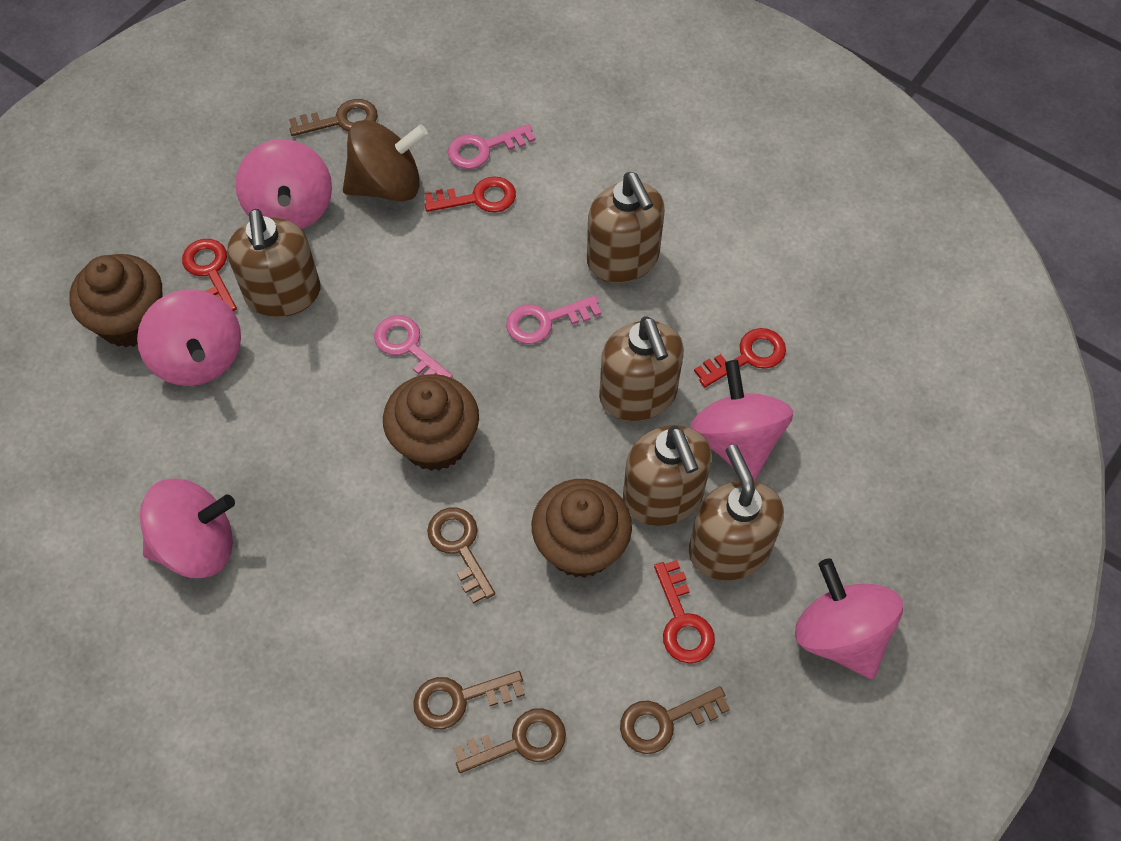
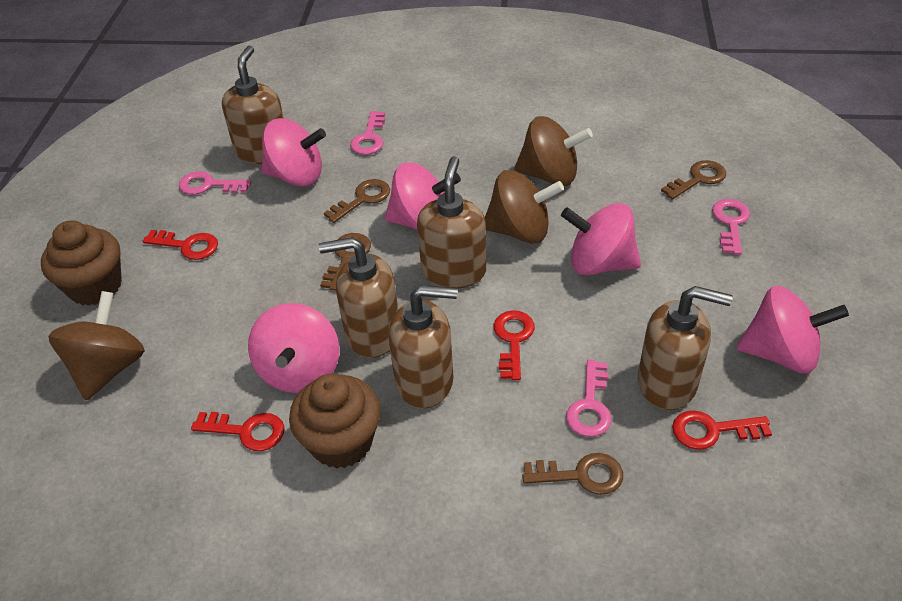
brown cupcake: [69,254,162,347] [383,374,479,471] [532,479,632,578] = 3 -> [41,220,122,306] [289,374,381,469] = 2
brown key: [289,99,378,136] [413,671,525,729] [427,508,495,604] [454,708,566,773] [620,686,730,754] = 5 -> [320,233,371,291] [324,179,390,223] [522,453,623,495] [661,160,726,200] = 4
brown spinning top: [343,120,428,202] = 1 -> [48,291,145,400] [485,170,564,244] [514,116,593,186] = 3
pink key: [374,315,453,378] [448,124,535,169] [506,296,601,344] = 3 -> [179,171,251,195] [350,111,385,155] [566,360,611,437] [712,199,750,255] = 4

